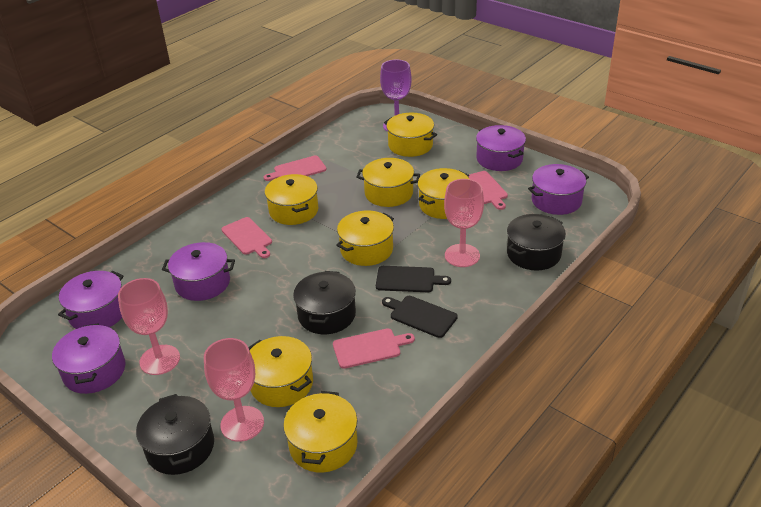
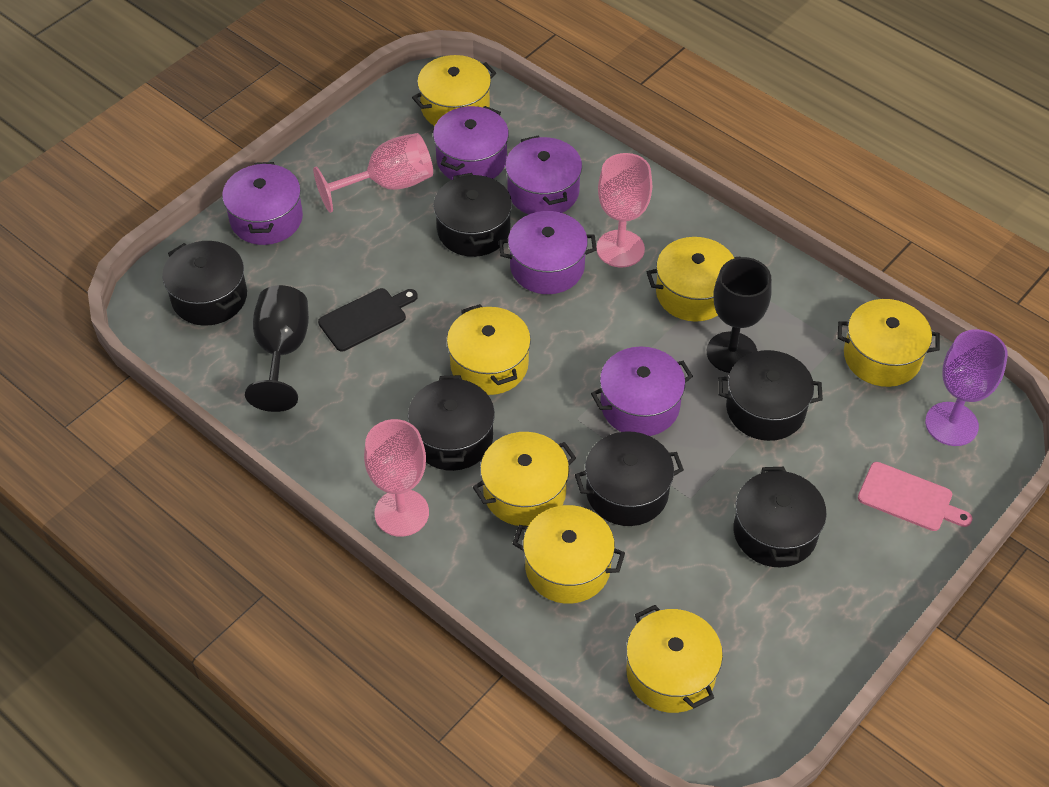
black cutting board: [376,266,451,292] [382,296,458,338] = 2 -> [318,288,418,352] = 1
black goblet: none = 0 -> [245,285,309,412] [707,257,772,373] = 2
black pot: [136,394,214,475] [293,271,356,334] [507,214,566,270] = 3 -> [162,241,247,326] [408,375,495,471] [434,173,512,257] [575,431,684,526] [718,350,823,441] [733,467,827,567] = 6
pink cutting board: [221,217,272,258] [264,156,327,181] [333,328,415,369] [469,171,508,210] = 4 -> [858,462,972,531] = 1

